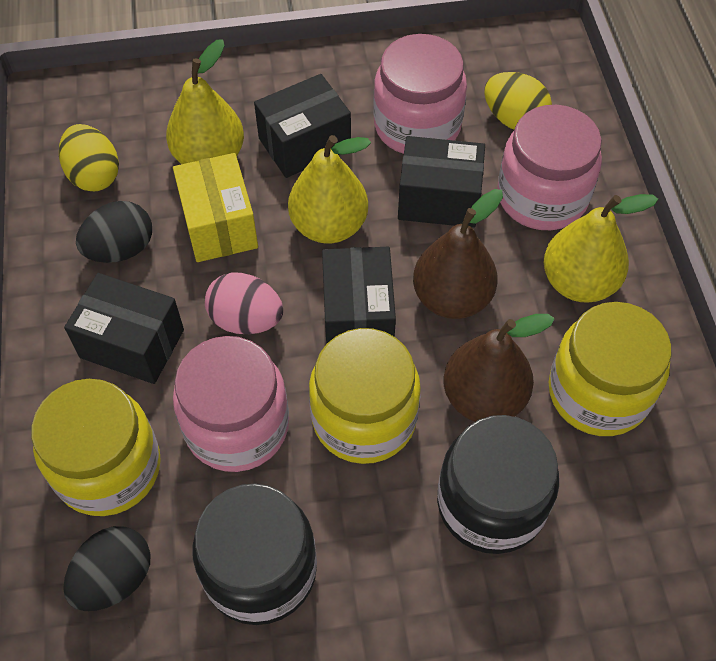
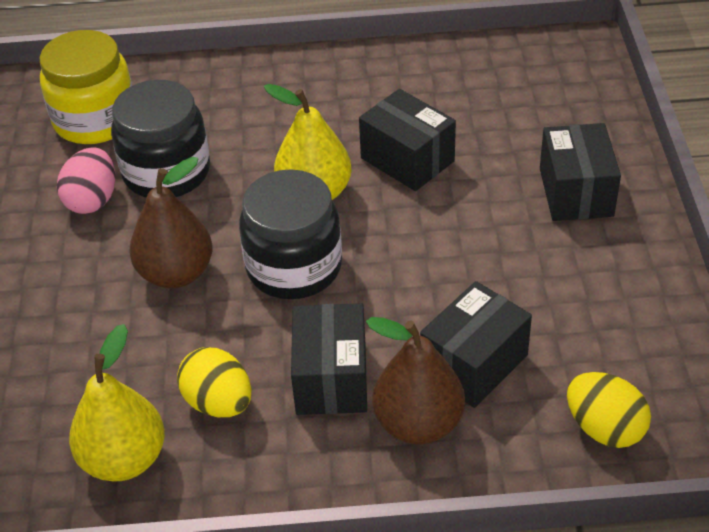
black egg: [63,526,151,611] [76,201,152,263] = 2 -> none = 0
pink jar: [173,336,289,472] [373,34,467,154] [497,105,602,230] = 3 -> none = 0
yellow box: [173,153,258,262] = 1 -> none = 0
yellow jar: [31,379,161,516] [309,328,421,464] [549,302,671,436] = 3 -> [40,30,132,144] = 1
yellow pear: [166,39,244,164] [288,135,371,244] [544,194,658,302] = 3 -> [69,324,165,482] [264,84,352,200] = 2

